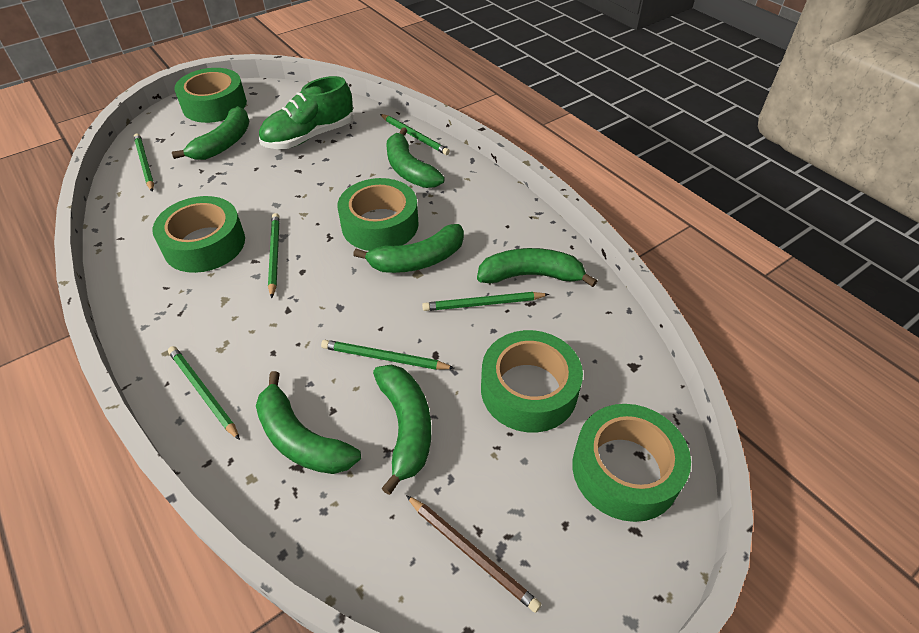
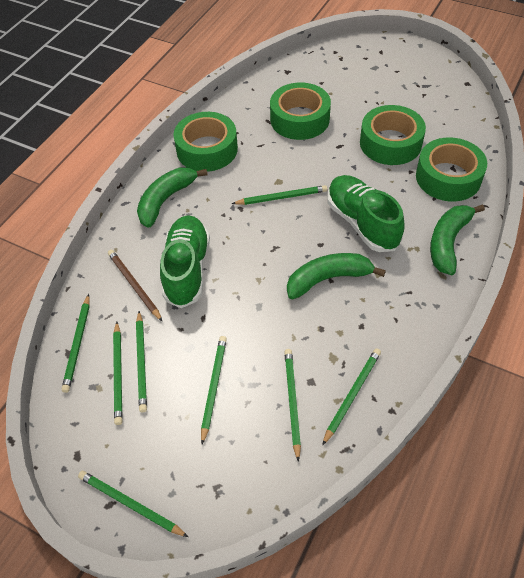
green banana: [172,106,249,160] [256,371,361,474] [353,224,464,273] [373,364,431,495] [386,127,445,188] [477,248,597,287] = 6 -> [137,168,207,228] [287,253,386,299] [430,204,485,275] = 3
green pencil: [134,133,154,192] [168,346,240,440] [268,213,280,299] [321,340,455,370] [380,114,450,155] [422,292,549,311] = 6 -> [61,294,90,393] [78,471,188,537] [113,322,123,425] [136,311,147,412] [201,336,227,444] [232,185,327,205] [284,349,301,462] [322,348,381,446] = 8
green shoe: [259,76,353,149] = 1 -> [160,215,210,308] [327,175,405,252] = 2
green tape: [153,196,245,273] [174,68,247,123] [338,178,419,251] [481,330,583,432] [572,404,691,522] = 5 -> [173,112,238,172] [270,83,331,140] [360,105,426,165] [416,138,487,201] = 4

